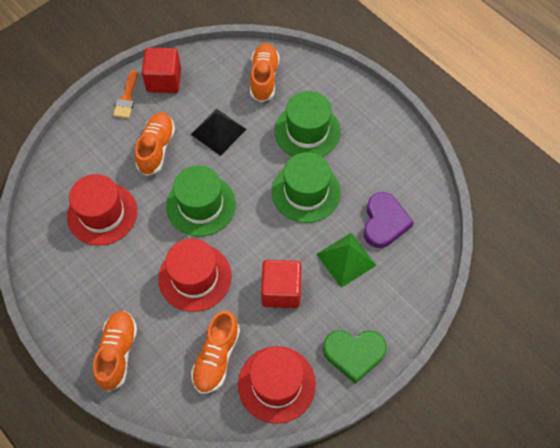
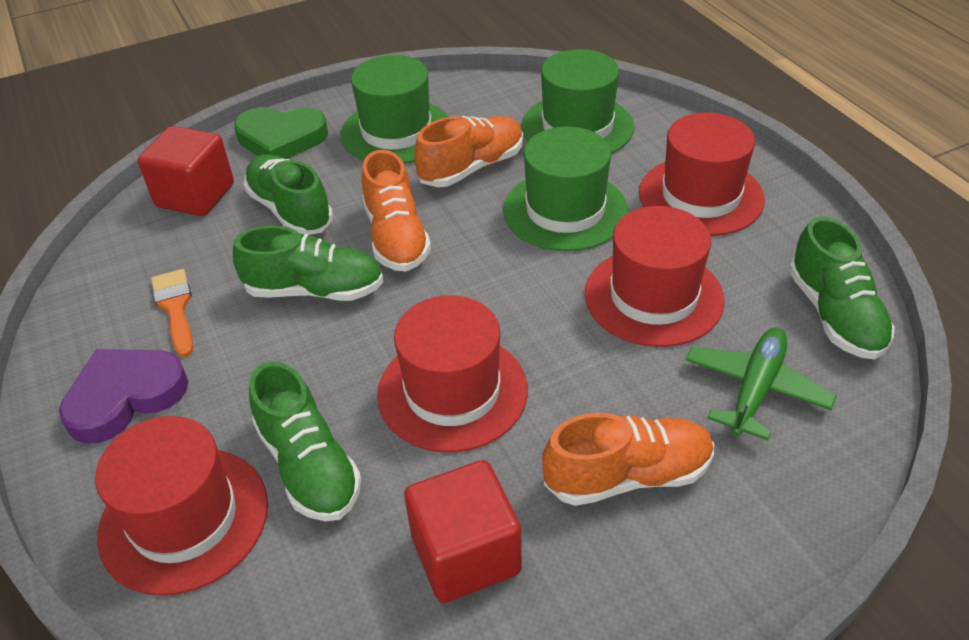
black pyramid: [191,109,247,156] = 1 -> none = 0
green plane: none = 0 -> [685,327,836,440] = 1
green pyramid: [317,233,377,288] = 1 -> none = 0
green shoe: none = 0 -> [233,225,383,301] [243,154,333,235] [249,361,361,521] [789,217,895,360] = 4
orange shoe: [93,311,137,392] [135,112,175,176] [191,311,240,394] [250,43,279,102] = 4 -> [361,150,431,271] [414,116,523,187] [542,413,714,506] = 3
red hat: [67,174,137,246] [158,238,231,312] [238,346,316,424] = 3 -> [95,416,268,596] [377,295,528,452] [585,206,725,347] [639,113,765,236] = 4

